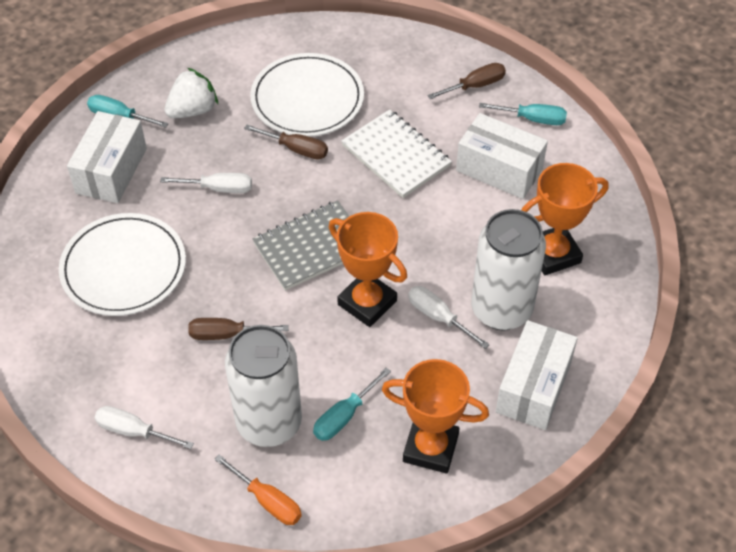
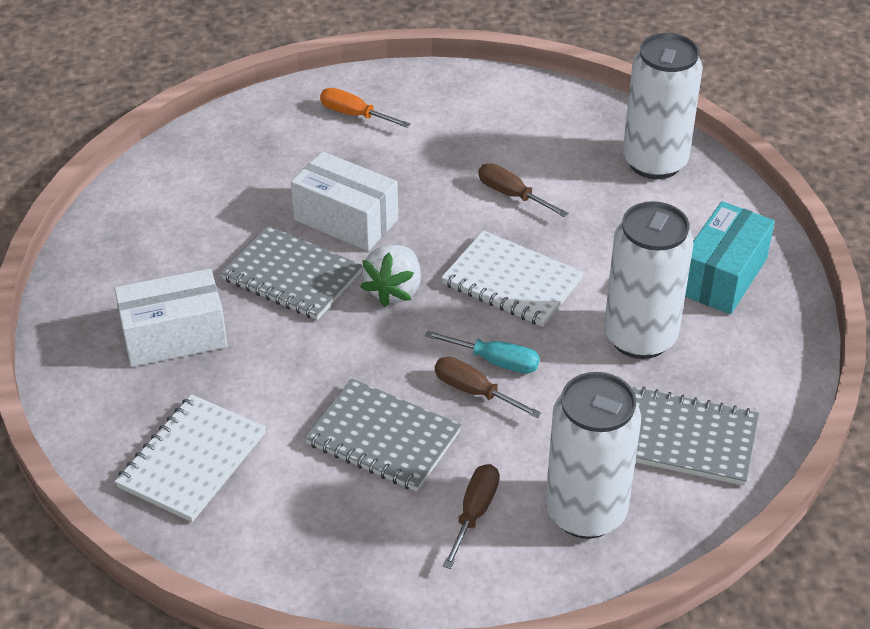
grey notebook: [252,200,349,291] = 1 -> [220,225,363,320] [304,379,462,492] [632,387,759,486] = 3
orange trophy: [328,212,407,327] [382,359,489,473] [522,163,609,275] = 3 -> none = 0
turquoise box: none = 0 -> [685,201,775,314] = 1
turquoise screwdriver: [87,95,169,128] [313,368,391,441] [479,103,567,125] = 3 -> [425,331,540,374] = 1
white box: [67,111,147,203] [456,113,548,199] [496,320,578,430] = 3 -> [114,268,228,367] [291,151,398,251] = 2
white can: [225,325,302,447] [471,209,546,331] = 2 -> [545,372,641,539] [604,201,693,359] [623,33,703,179] = 3
white notebook: [341,109,452,198] = 1 -> [115,394,266,522] [441,230,584,327] = 2
white plate: [59,213,186,316] [250,53,364,137] = 2 -> none = 0
white screwdriver: [95,406,194,449] [160,173,252,193] [408,286,490,349] = 3 -> none = 0

